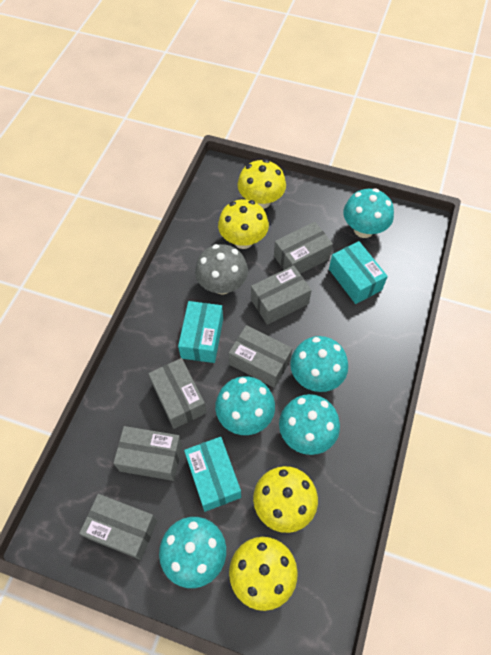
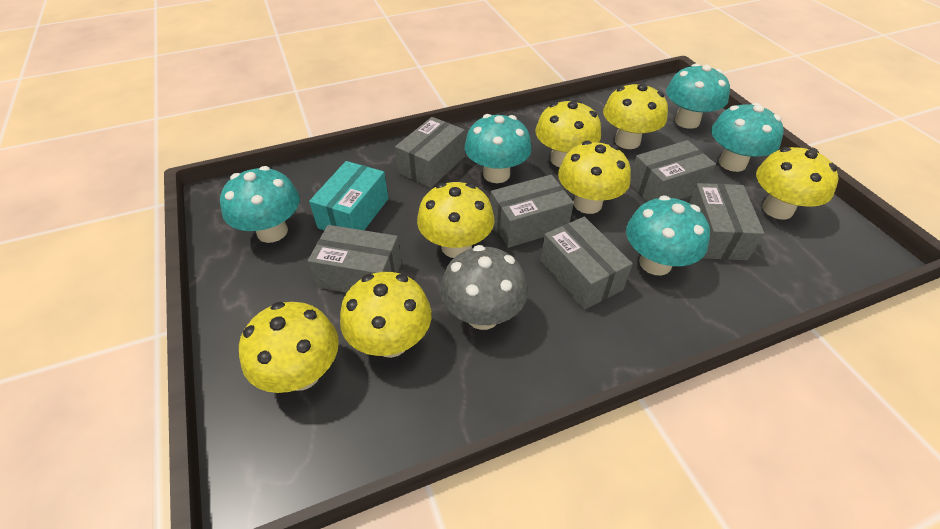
turquoise box: [178,301,223,363] [184,437,241,512] [329,241,388,304] = 3 -> [309,161,389,230] = 1
yellow mushroom: [218,199,269,249] [229,537,298,611] [238,159,286,209] [253,466,318,533] = 4 -> [239,302,339,393] [340,272,432,358] [417,182,495,258] [535,99,601,167] [558,141,631,214] [603,82,668,149] [756,147,839,220] = 7

